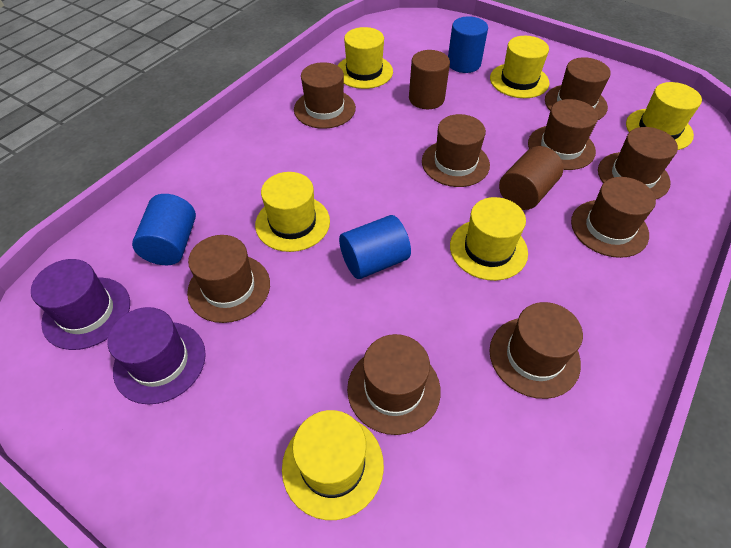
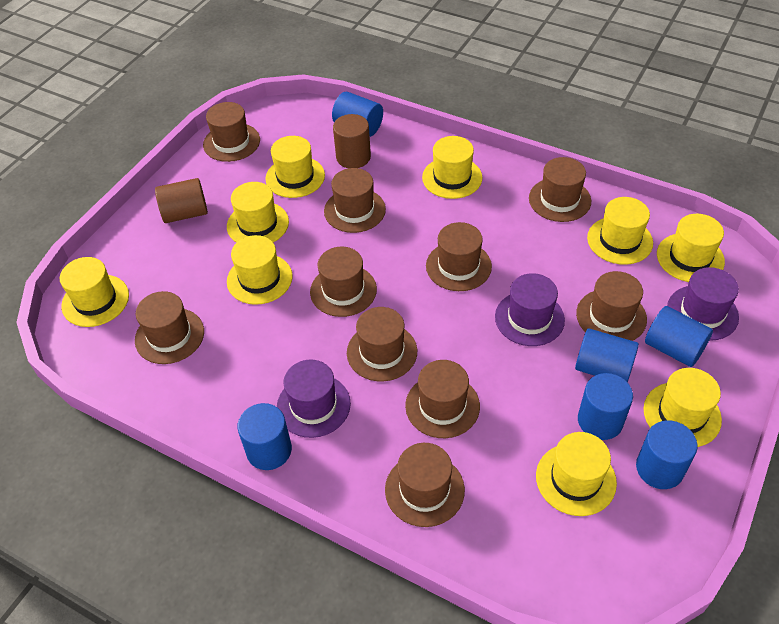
blue cylinder: [132,194,196,265] [339,215,411,279] [448,16,488,73] = 3 -> [237,403,292,470] [332,92,383,137] [575,329,639,383] [578,373,633,440] [636,420,698,489] [645,306,713,367] = 6
brown hat: [187,235,270,323] [294,62,356,129] [347,334,441,435] [422,114,490,187] [489,302,583,399] [528,99,598,170] [545,57,611,120] [571,177,656,258] [598,127,678,199] = 9 -> [135,291,204,364] [203,102,260,162] [310,247,377,317] [324,168,386,233] [347,307,417,381] [385,443,465,527] [405,360,480,438] [426,222,492,291] [529,157,591,222] [576,271,647,341] = 10
purple hat: [31,259,130,350] [108,307,206,405] = 2 -> [277,360,351,438] [495,273,565,346] [667,267,739,341] = 3
yellow hat: [255,172,330,252] [282,410,384,520] [337,27,393,89] [450,197,528,281] [490,36,550,98] [626,82,702,150] = 6 -> [60,257,129,327] [227,182,289,243] [227,235,293,305] [266,136,325,198] [422,136,483,199] [536,432,617,516] [587,197,653,265] [643,368,722,447] [657,214,725,282] = 9

